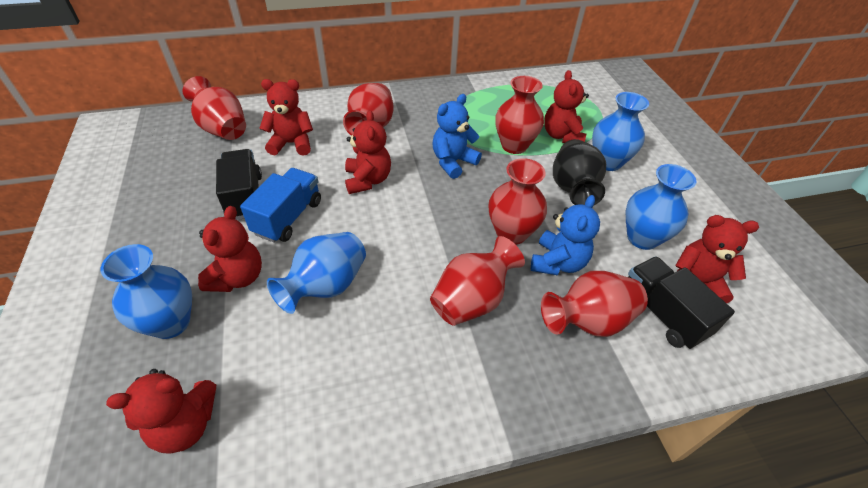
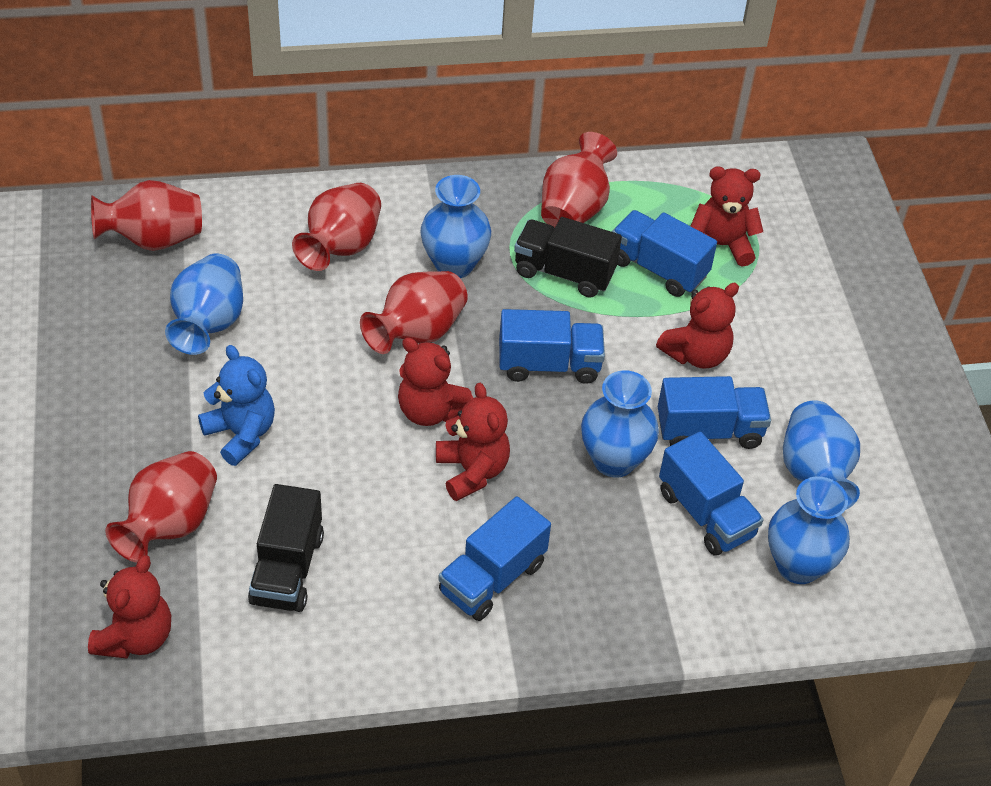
black vase: [553,139,606,205] = 1 -> none = 0
blue teddy bear: [432,94,482,179] [531,195,600,275] = 2 -> [198,345,275,466] = 1
blue truck: [240,168,321,243] = 1 -> [438,496,551,621] [499,309,605,384] [612,210,717,297] [658,376,771,449] [659,432,764,556] = 5
blue vase: [101,244,192,339] [267,232,366,314] [592,92,649,171] [626,164,697,250] = 4 -> [165,254,243,355] [420,175,491,278] [581,370,659,478] [768,477,850,584] [783,400,860,510] = 5
red teddy bear: [106,369,216,454] [198,206,262,292] [259,79,313,156] [345,110,391,194] [544,70,589,143] [675,215,759,303] = 6 -> [88,555,171,659] [398,337,473,426] [436,383,510,501] [656,283,739,369] [691,166,763,266] = 5
red vase: [182,76,246,140] [343,83,394,136] [430,236,525,326] [488,158,547,245] [495,76,544,154] [541,271,648,337] = 6 -> [91,180,202,251] [105,451,217,562] [292,183,381,271] [360,271,468,354] [541,132,617,228] = 5

